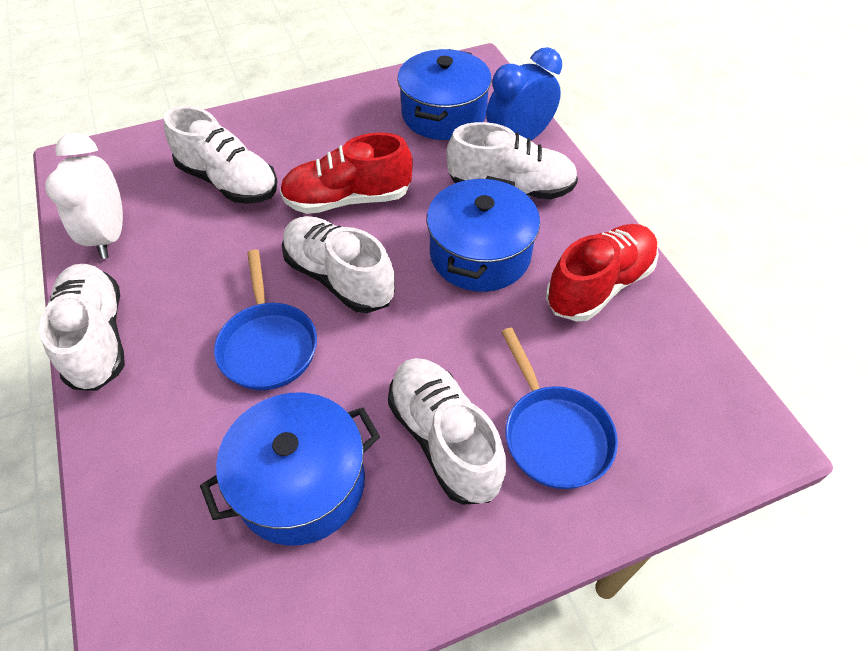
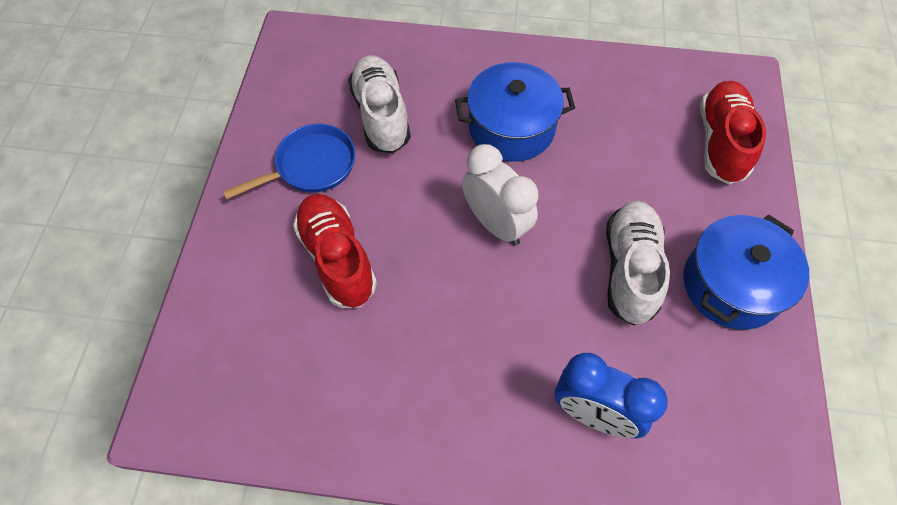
blue pan: [214,249,317,390] [501,328,618,489] = 2 -> [223,124,355,199] = 1
blue pot: [200,392,380,546] [398,49,492,140] [427,176,540,292] = 3 -> [455,62,575,162] [683,215,809,330] = 2
white shoe: [39,264,125,391] [164,106,277,204] [282,216,395,313] [388,358,506,505] [446,122,578,199] = 5 -> [348,56,411,153] [606,201,670,325] = 2

